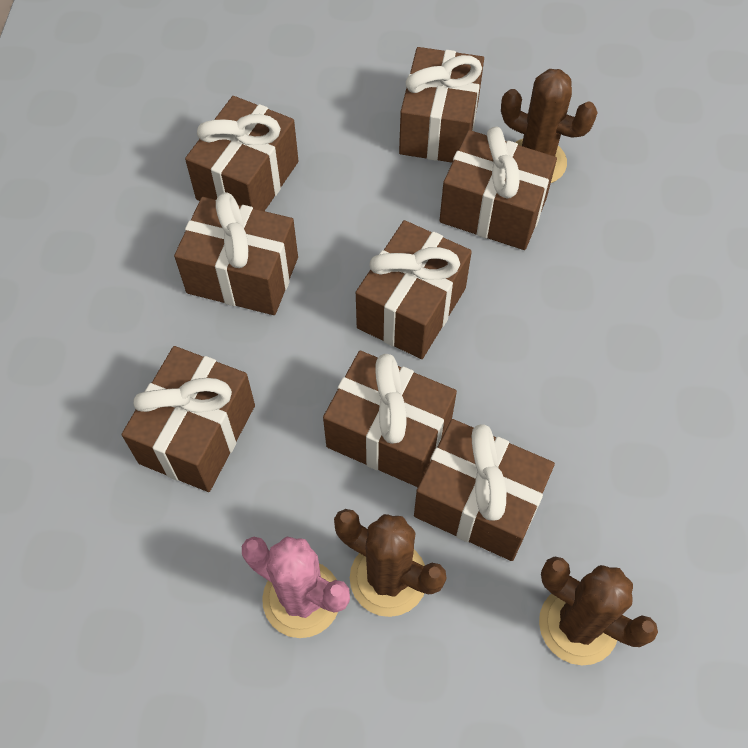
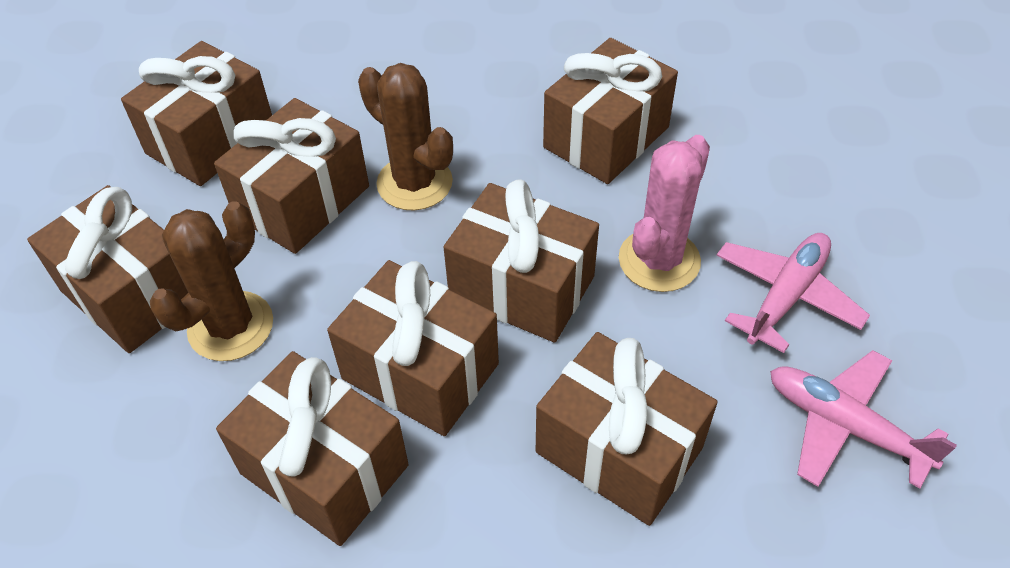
brown cactus: [334,509,447,617] [501,69,598,183] [539,556,658,665] = 3 -> [150,201,273,361] [358,63,453,211] = 2
pink plane: none = 0 -> [716,233,870,353] [770,350,957,489] = 2

